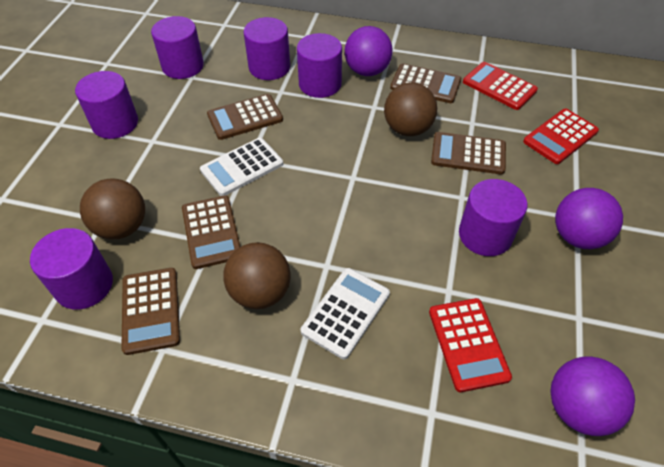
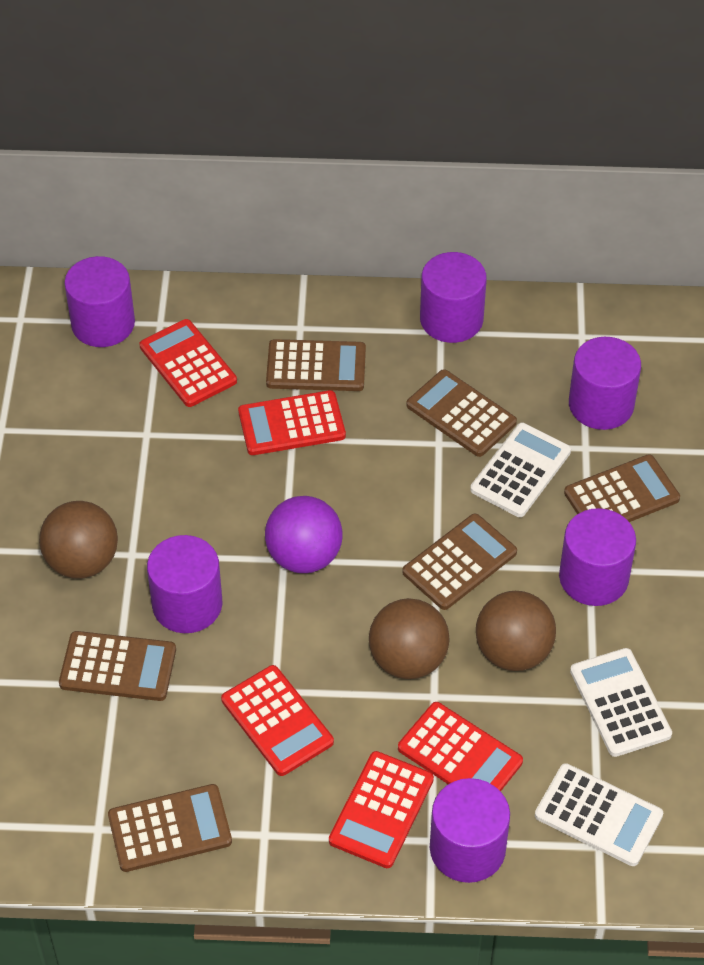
brown calculator: [121,268,180,355] [182,195,240,269] [207,94,283,140] [390,63,461,103] [431,132,506,174] = 5 -> [59,631,176,701] [108,784,232,872] [266,339,366,391] [402,514,517,610] [406,369,517,457] [564,454,680,522] = 6
purple ball: [345,26,392,76] [550,356,635,436] [555,188,623,249] = 3 -> [265,496,343,573] = 1
red calculator: [429,298,512,392] [463,62,538,110] [523,109,599,164] = 3 -> [139,319,237,407] [221,665,334,776] [238,390,346,455] [329,751,434,868] [398,702,523,791] = 5
white calculator: [200,138,283,196] [301,268,390,359] = 2 -> [470,423,571,517] [535,763,663,866] [570,648,672,757] = 3

